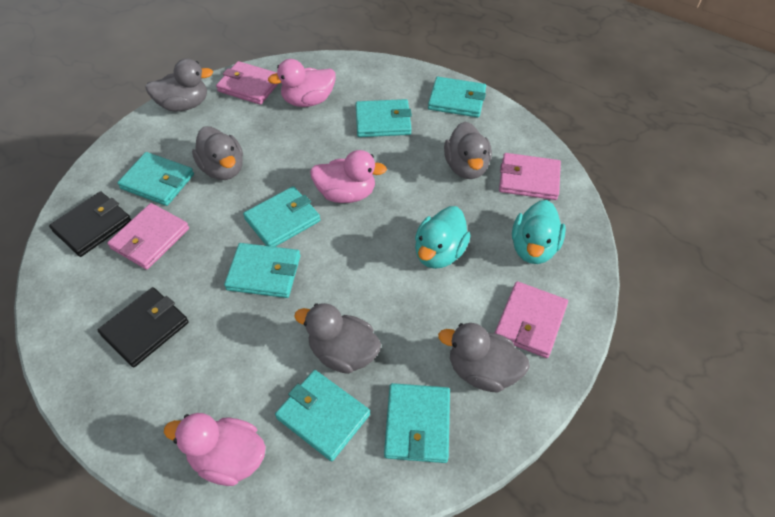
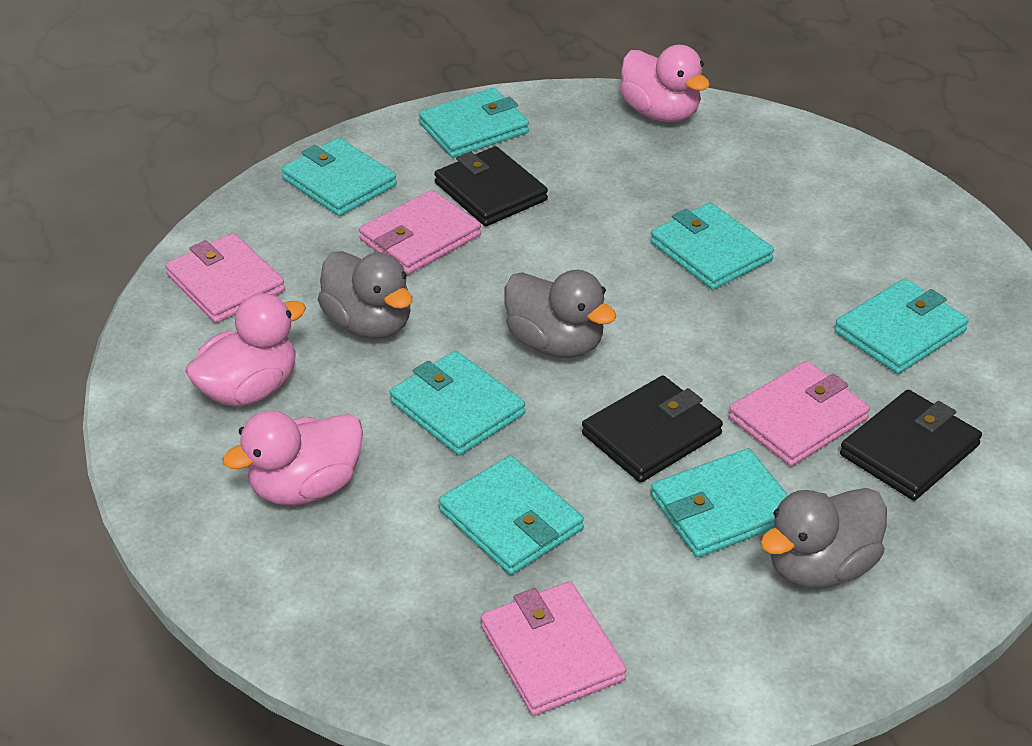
black wallet: [49,191,131,257] [98,287,189,367] = 2 -> [434,146,548,227] [582,376,723,483] [840,390,982,501] = 3
grey duck: [145,58,213,111] [192,126,243,180] [294,303,381,374] [438,323,530,393] [444,122,492,179] = 5 -> [317,251,412,339] [505,270,616,358] [760,488,887,588] = 3
turquoise duck: [415,206,471,269] [512,200,566,264] = 2 -> none = 0

